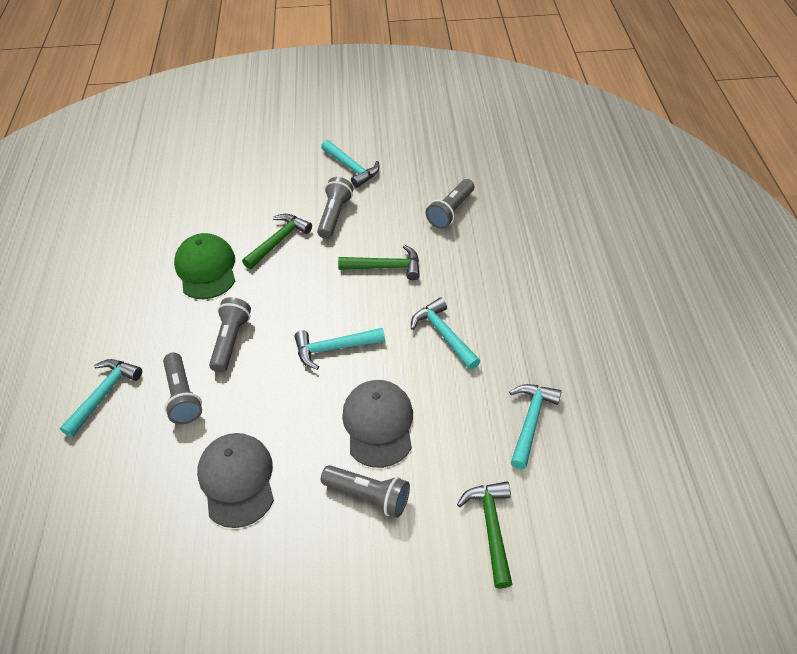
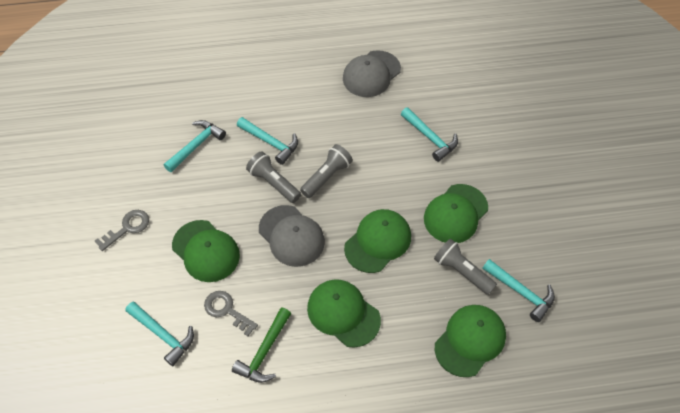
green cap: [174,233,235,299] = 1 -> [172,220,240,282] [307,279,381,348] [344,209,411,273] [424,184,488,243] [435,305,506,377] = 5
green hammer: [242,214,312,269] [338,245,420,280] [457,482,512,589] = 3 -> [232,307,291,383] = 1
grey flashlight: [163,353,202,424] [209,297,251,373] [317,177,353,239] [321,465,410,518] [426,179,474,229] = 5 -> [246,151,301,203] [300,144,353,198] [434,239,497,295] = 3
grey key: none = 0 -> [95,210,149,251] [204,291,258,336] = 2

